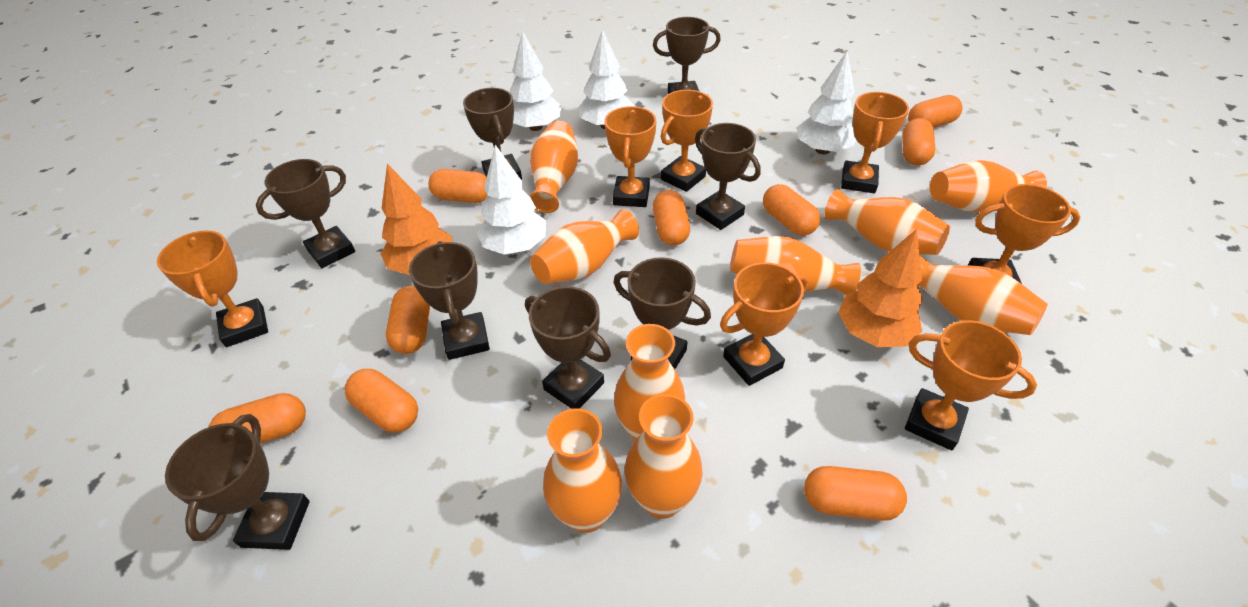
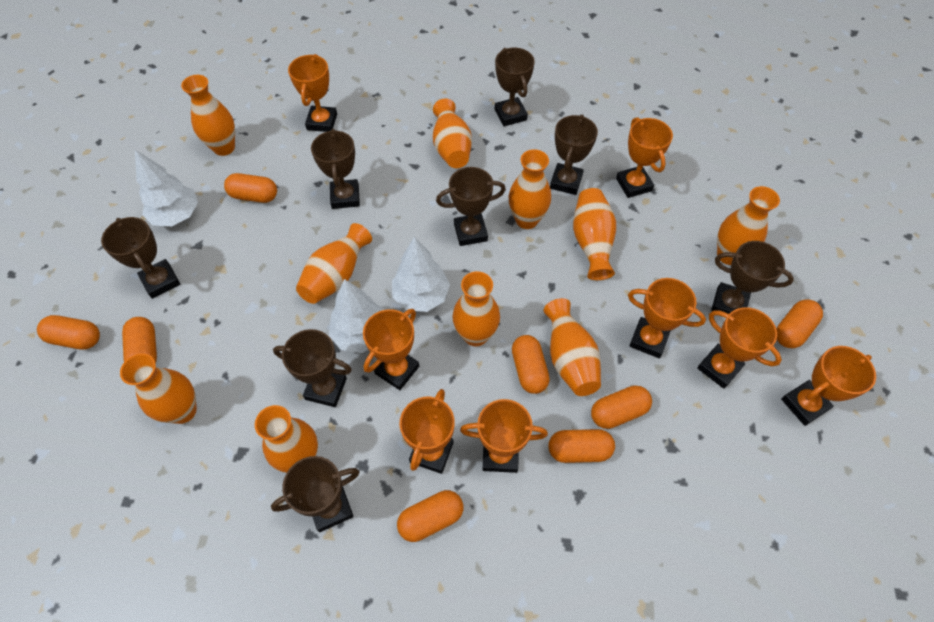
orange capsule: [209,393,306,443] [344,369,418,433] [386,286,430,354] [428,169,487,203] [653,190,690,246] [763,184,820,236] [804,466,907,521] [902,118,936,165] [908,95,962,128] = 9 -> [37,315,100,349] [122,317,157,364] [224,173,277,203] [397,490,463,542] [512,335,550,394] [548,429,615,463] [591,385,652,429] [777,299,823,348] = 8
orange tree: [380,164,452,275] [838,229,923,347] = 2 -> none = 0
orange trophy: [157,231,268,347] [604,106,656,207] [661,90,713,192] [720,262,808,386] [841,92,909,193] [905,320,1037,450] [968,184,1081,284] = 7 -> [288,54,337,132] [363,309,419,390] [400,389,455,474] [460,399,548,473] [616,117,673,198] [628,278,706,358] [697,307,782,389] [781,346,876,426] = 8
orange vase: [530,121,578,213] [530,209,639,284] [543,408,622,533] [614,324,685,441] [625,394,703,519] [730,236,861,295] [824,189,950,255] [917,255,1048,335] [930,160,1047,212] = 9 -> [120,353,197,424] [181,75,235,156] [255,405,318,473] [296,223,372,304] [433,98,472,168] [452,271,500,347] [508,149,551,229] [544,298,601,396] [573,188,616,280] [717,186,780,265] = 10
white tree: [477,145,546,255] [510,31,562,131] [578,29,634,129] [797,51,856,155] = 4 -> [135,150,198,226] [329,279,384,353] [392,237,450,312] = 3

